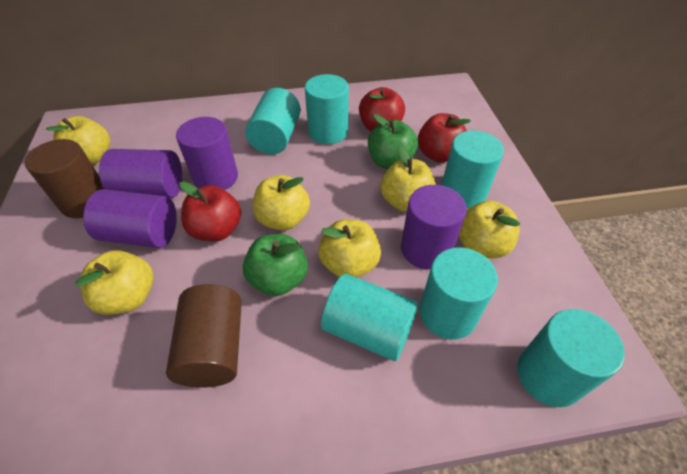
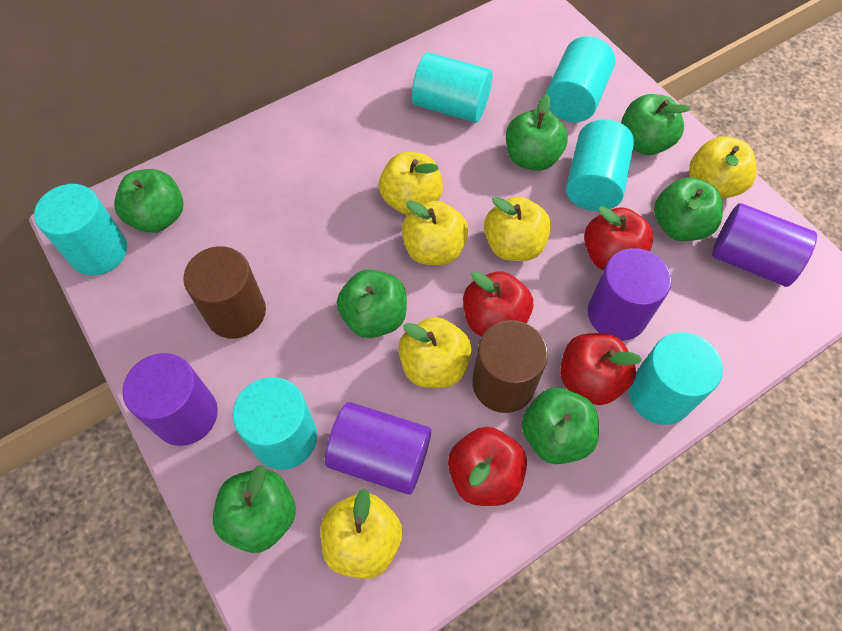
green apple: [243,234,308,296] [368,114,418,169] = 2 -> [114,169,183,233] [213,465,296,553] [337,269,407,338] [506,94,568,171] [521,388,599,464] [621,94,690,155] [654,177,722,241] = 7
red apple: [179,182,241,242] [359,87,405,132] [418,113,471,163] = 3 -> [448,427,527,506] [463,271,533,336] [560,333,642,405] [584,206,654,270] = 4

